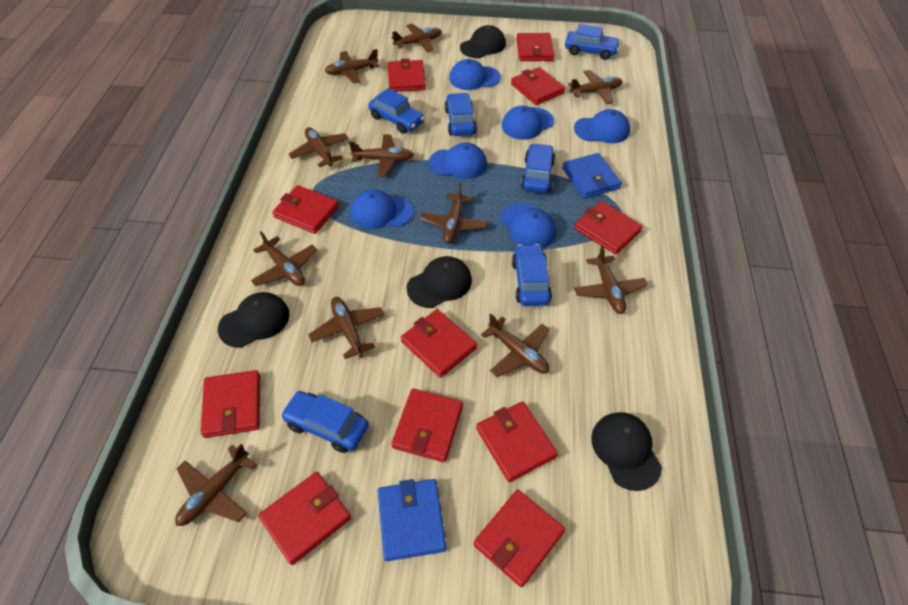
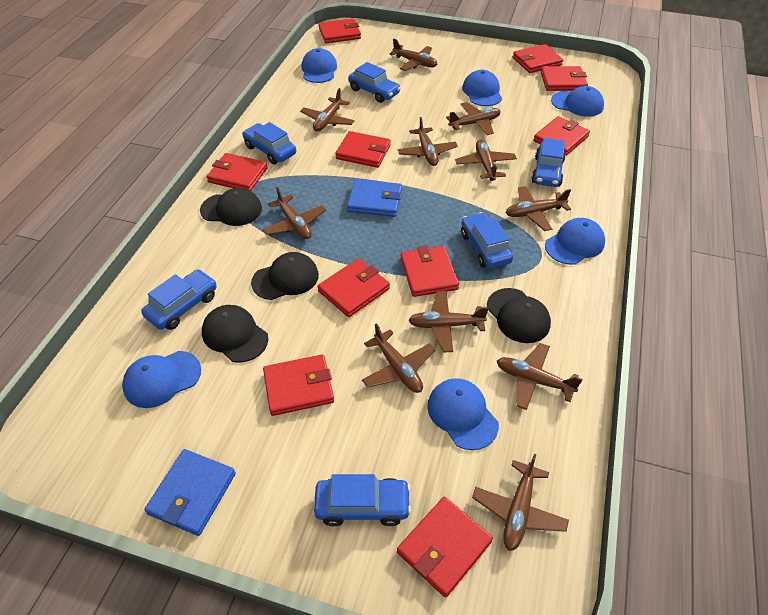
red wallet: [200,370,260,438] [258,472,351,565] [272,185,339,234] [388,58,426,92] [392,389,463,462] [401,309,477,378] [474,490,565,587] [476,401,558,482] [511,67,565,105] [516,33,555,61] [574,201,643,255] = 11 -> [206,153,268,191] [263,355,334,416] [318,258,390,317] [319,18,361,43] [335,131,391,168] [397,497,493,597] [401,246,459,297] [513,44,563,73] [533,116,590,156] [541,66,588,91] = 10

